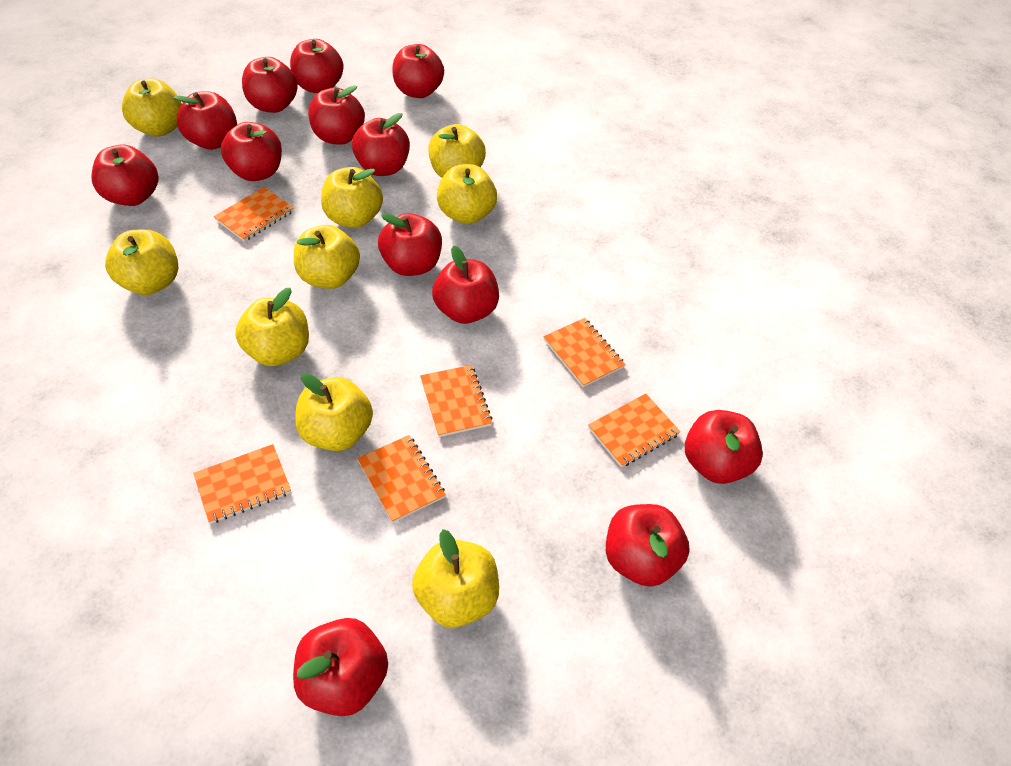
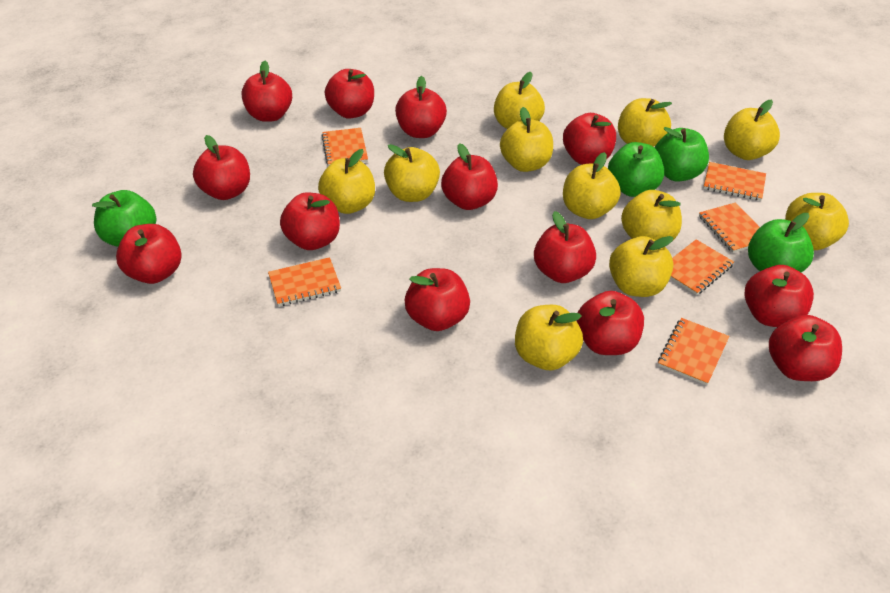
green apple: none = 0 -> [92,190,156,247] [608,142,664,197] [655,127,709,181] [748,213,814,273] = 4
yellow apple: [105,229,178,295] [122,78,182,136] [235,288,309,366] [294,225,360,289] [295,373,373,451] [321,167,383,228] [412,529,499,628] [428,124,486,178] [437,164,497,224] = 9 -> [318,149,375,214] [384,144,440,202] [494,72,545,129] [500,107,553,172] [515,305,583,371] [563,152,621,219] [609,236,674,297] [618,98,672,147] [621,190,682,240] [724,100,780,160] [785,193,849,250] = 11

